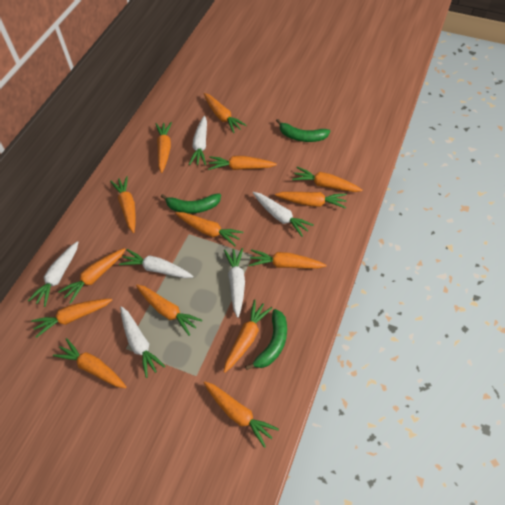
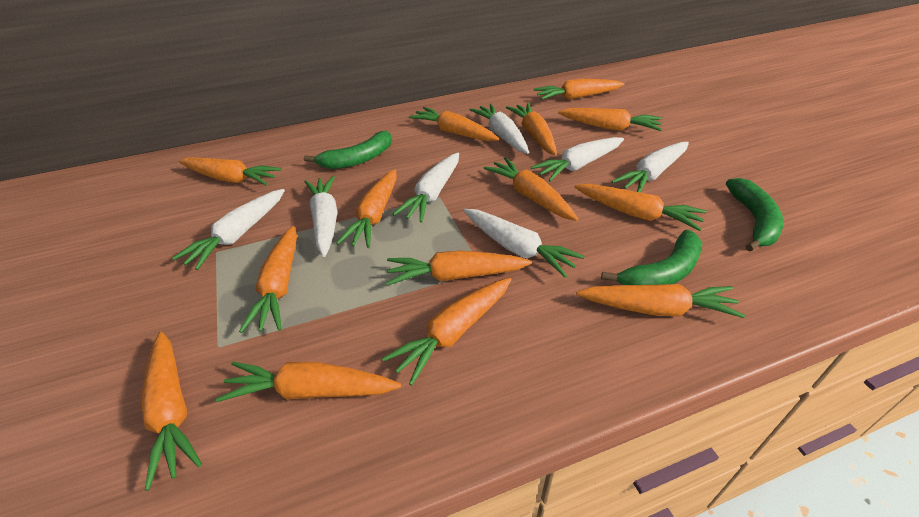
white carrot: [28,241,78,307] [119,249,194,278] [120,306,166,378] [189,116,207,165] [224,248,245,318] [253,192,314,237] = 6 -> [173,189,285,270] [304,176,337,257] [393,153,459,222] [464,209,585,278] [469,104,529,154] [531,137,624,182] [612,142,689,192] = 7

